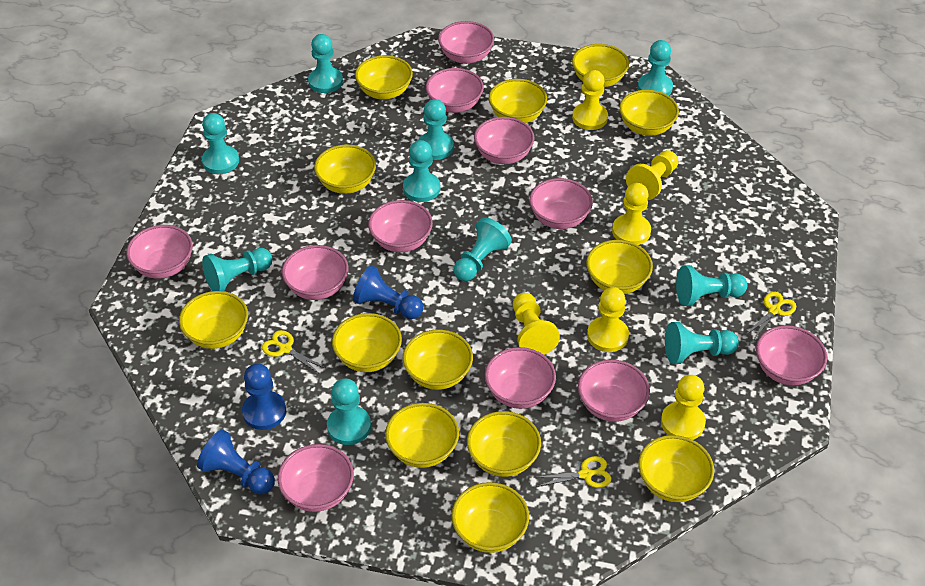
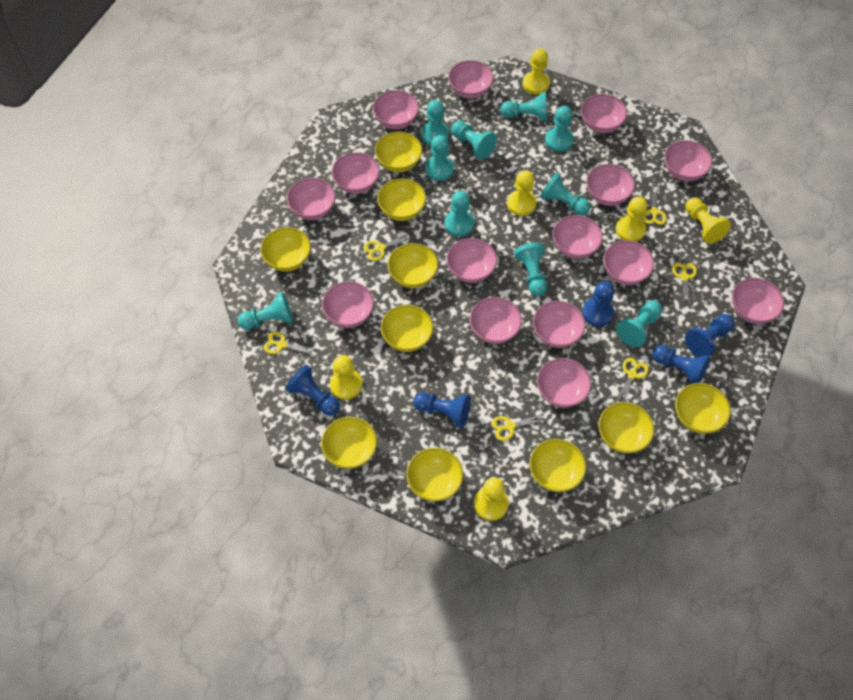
blue pawn: [197,429,275,495] [242,364,286,430] [353,265,424,319] = 3 -> [285,365,340,416] [413,392,471,428] [582,281,614,326] [652,345,710,384] [685,314,735,357] = 5
pink bowl: [126,225,193,279] [278,444,354,512] [282,245,348,300] [368,200,433,252] [426,68,484,113] [438,21,494,64] [474,117,534,164] [485,347,556,409] [529,178,593,229] [578,359,650,422] [756,325,827,385] = 11 -> [287,178,336,220] [322,281,374,328] [331,152,380,194] [373,90,419,129] [446,238,497,283] [448,60,494,99] [469,297,522,344] [533,301,586,348] [537,358,591,408] [553,215,603,259] [581,94,627,133] [586,164,635,206] [603,240,654,285] [664,140,713,181] [732,278,784,324] = 15
yellow bowl: [179,291,248,349] [314,145,376,194] [332,313,402,372] [355,55,413,100] [385,403,459,468] [403,330,473,390] [451,482,529,553] [467,411,541,477] [489,79,547,123] [572,44,629,87] [586,240,653,294] [619,90,679,136] [638,435,714,502] = 13 -> [260,227,311,272] [321,417,377,469] [375,132,422,172] [377,178,426,221] [381,305,433,352] [387,243,438,288] [406,448,463,502] [529,439,586,492] [598,402,654,454] [675,383,731,434] = 10
yellow scissors: [262,330,325,373] [534,456,612,488] [746,292,796,339] = 3 -> [264,331,318,355] [363,233,413,261] [491,413,548,441] [616,358,649,402] [643,185,667,225] [672,263,697,307] = 6

